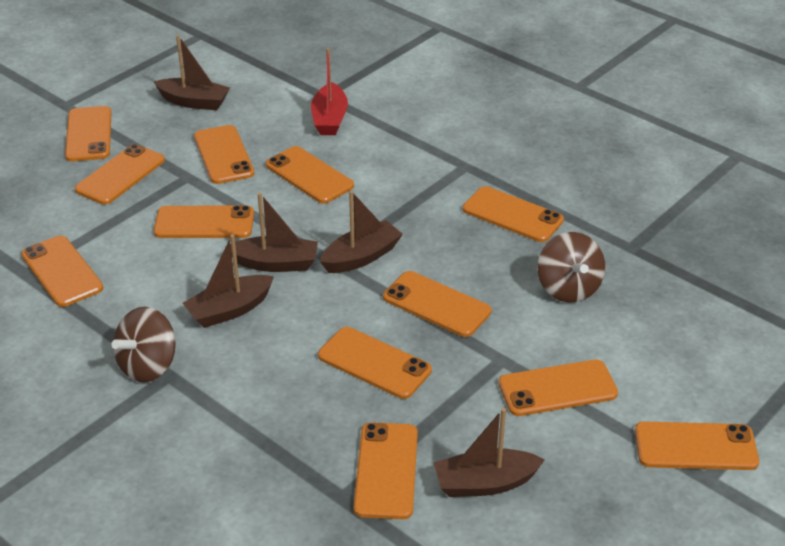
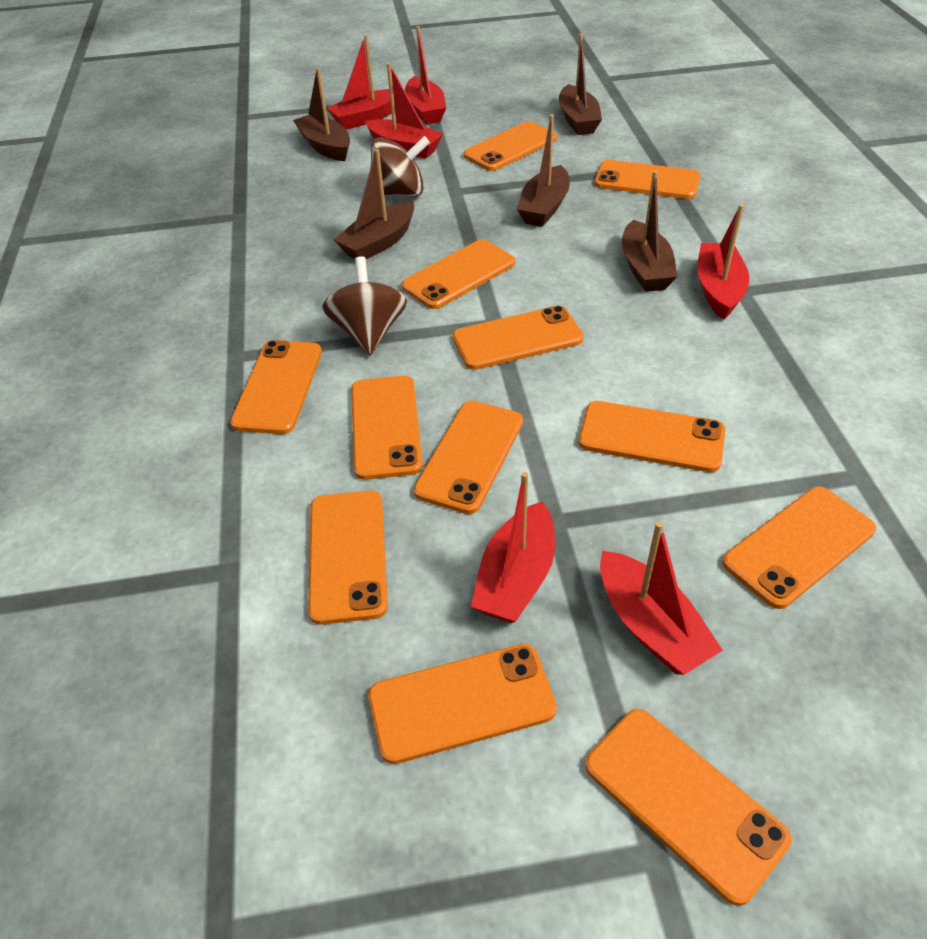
red boat: [311,48,348,135] = 1 -> [327,35,395,130] [365,63,443,159] [405,26,446,124] [471,472,555,623] [600,522,723,675] [697,204,749,320] = 6

